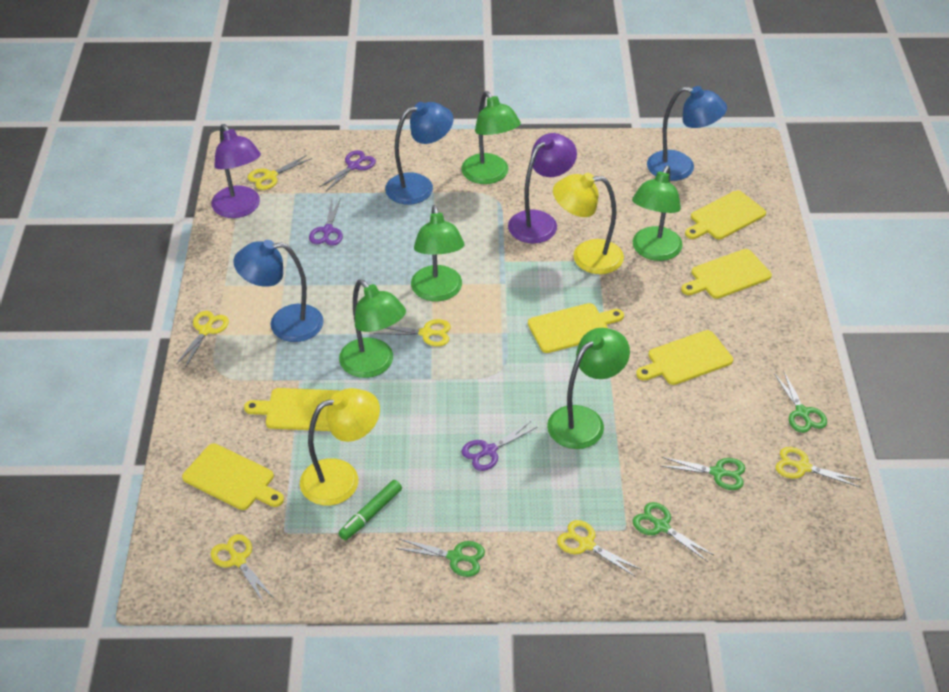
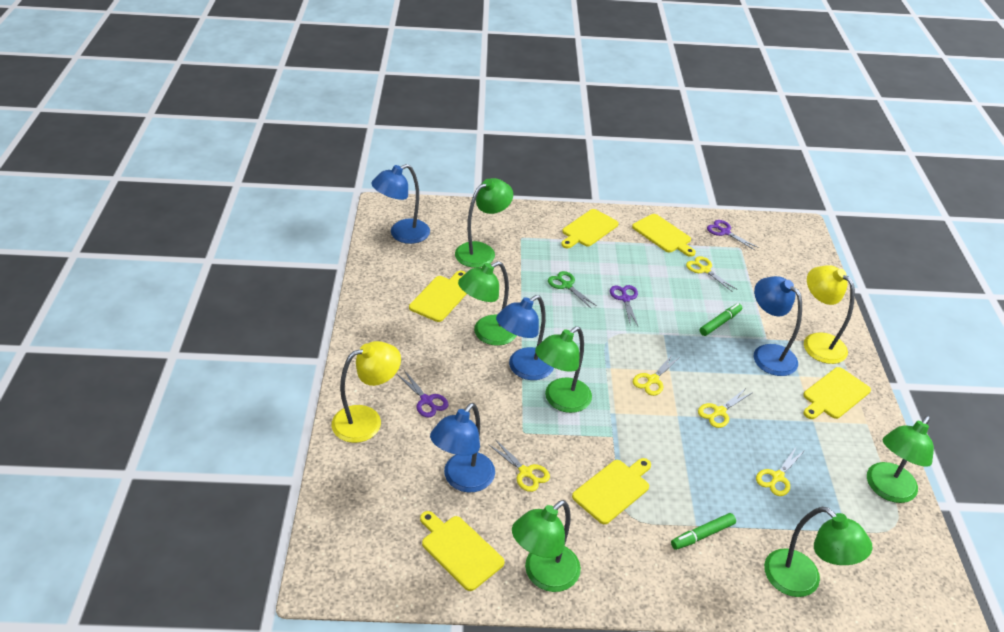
blue lamp: [233,240,324,342] [385,102,453,205] [647,86,727,181] = 3 -> [371,164,430,244] [430,403,495,493] [496,295,554,380] [754,276,802,376] = 4
green lamp: [339,279,406,378] [411,205,464,301] [461,91,521,184] [547,328,630,449] [632,166,683,261] = 5 -> [455,178,513,268] [458,261,517,346] [512,500,581,592] [535,326,592,413] [764,507,873,597] [867,416,934,503] = 6
green marker: [338,480,402,540] = 1 -> [671,513,736,550] [700,303,742,336] = 2
green scissors: [396,539,485,577] [633,502,714,562] [661,457,745,490] [774,372,827,433] = 4 -> [548,271,597,308] = 1
purple lamp: [211,124,261,218] [508,133,577,243] = 2 -> none = 0
yellow scissors: [176,311,229,368] [211,534,274,603] [247,155,312,190] [374,319,451,346] [557,520,640,576] [775,447,862,487] = 6 -> [489,439,550,492] [633,354,680,396] [686,256,738,292] [698,388,752,428] [756,447,805,496] = 5

